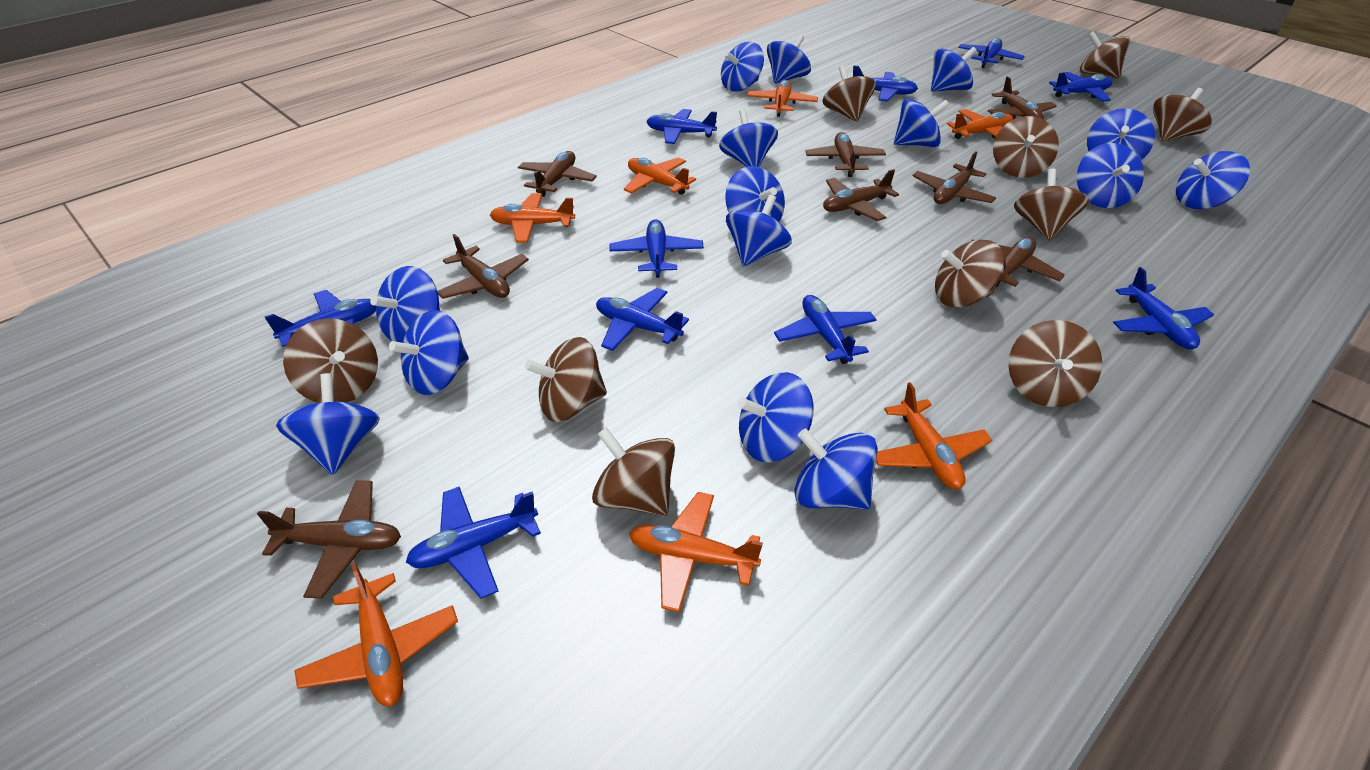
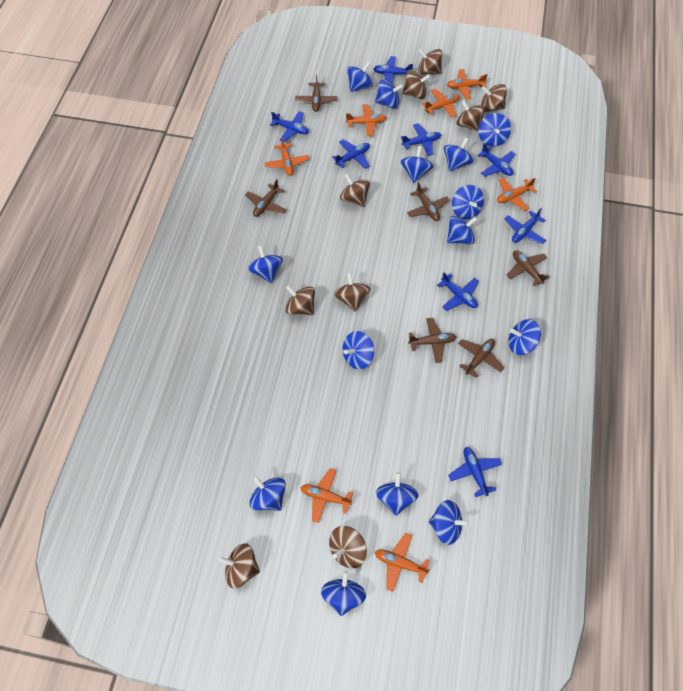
blue plane: [264,290,376,347] [406,487,541,599] [596,288,689,351] [609,219,704,278] [646,109,717,144] [774,295,877,364] [853,65,918,101] [959,38,1025,68] [1049,72,1113,102] [1113,267,1214,349] = 10 -> [270,111,309,142] [332,139,370,169] [374,56,413,84] [401,123,441,156] [437,272,479,311] [448,447,502,497] [477,143,515,177] [505,208,546,244] = 8
blue spinning top: [276,373,380,475] [370,266,440,343] [389,310,469,395] [719,109,778,167] [721,42,764,92] [725,166,785,222] [726,195,792,266] [738,372,814,462] [767,34,811,84] [795,428,878,510] [894,98,949,147] [931,47,977,92] [1077,143,1144,208] [1087,108,1155,160] [1176,151,1250,209] = 15 -> [248,245,283,283] [249,476,286,511] [321,571,366,616] [343,331,374,369] [347,62,373,92] [375,79,403,109] [376,472,418,516] [400,146,434,183] [429,500,469,545] [444,138,473,171] [447,216,478,244] [452,185,484,220] [478,113,511,147] [508,319,541,355] = 14
brown plane: [257,480,401,599] [437,234,529,299] [518,151,597,197] [805,132,886,177] [823,169,899,221] [912,151,996,204] [972,237,1065,287] [988,77,1057,120] = 8 -> [245,179,286,217] [295,75,337,112] [407,182,450,221] [408,318,456,363] [458,339,504,378] [506,250,550,286] = 6
brown spinning top: [283,318,378,403] [525,337,607,422] [592,427,675,516] [822,65,876,122] [935,240,1005,308] [993,116,1059,178] [1008,320,1102,407] [1014,168,1089,241] [1080,31,1130,78] [1153,88,1212,142] = 10 -> [219,543,260,588] [285,285,315,315] [329,526,367,568] [334,272,370,312] [340,174,370,207] [402,70,431,99] [418,49,442,74] [456,100,485,131] [481,84,507,112] = 9

